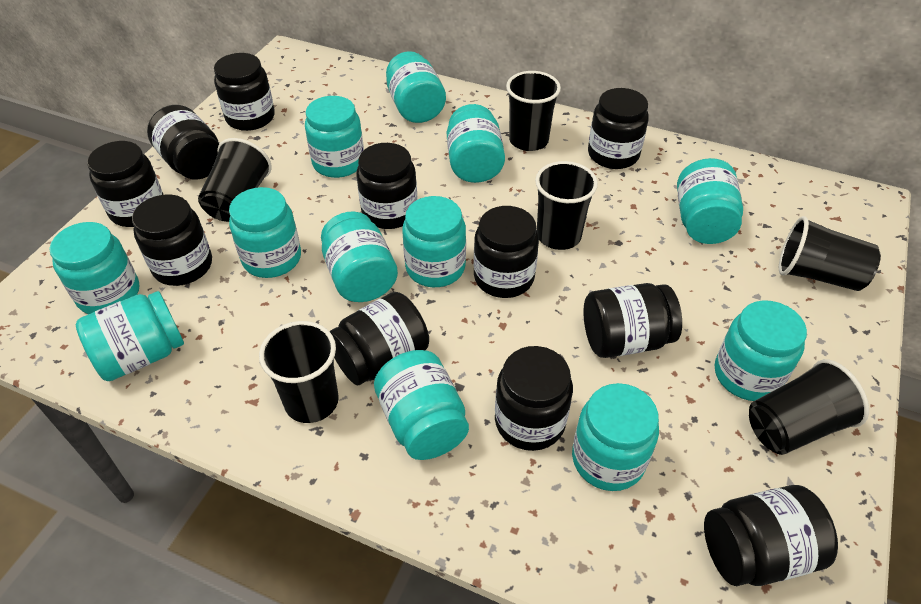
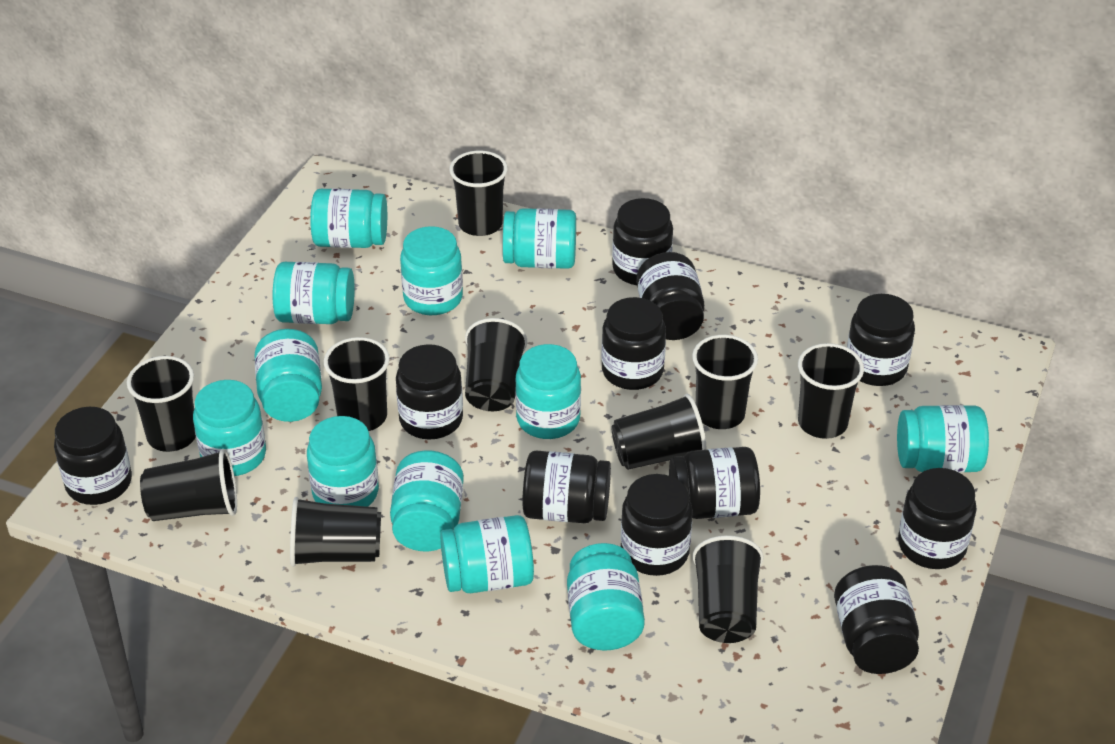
black cup: [198,138,272,222] [259,321,339,423] [506,71,561,151] [535,161,598,250] [749,359,869,455] [779,216,881,291] = 6 -> [127,356,196,452] [140,449,237,521] [290,497,381,567] [324,337,390,431] [449,151,508,236] [465,318,527,411] [612,394,707,470] [692,335,758,429] [692,535,764,643] [798,343,864,439] = 10

